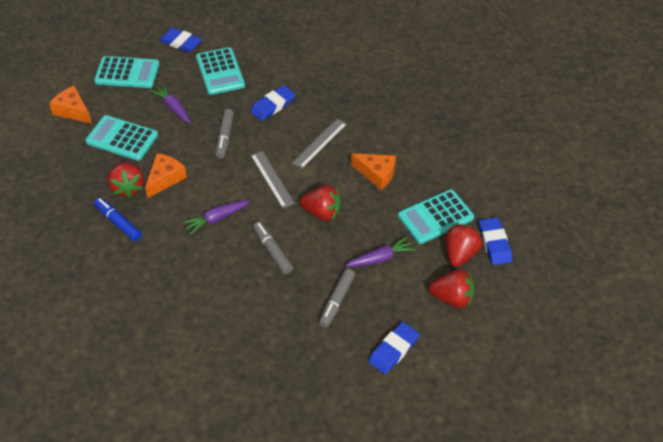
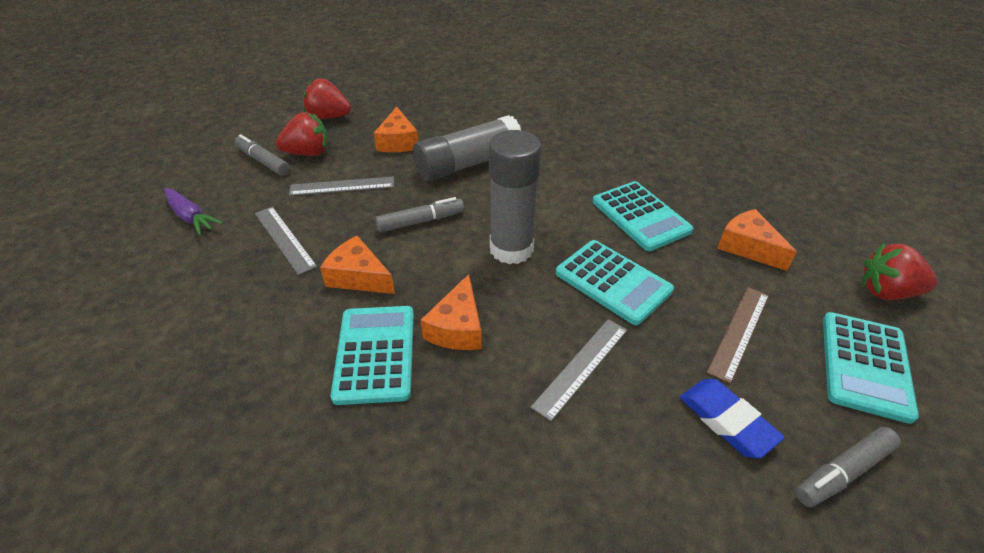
blue eraser: [159,27,202,52] [250,85,295,121] [368,322,420,374] [479,218,512,265] = 4 -> [680,379,785,458] = 1
blue marker: [94,198,142,241] = 1 -> none = 0
brown ruler: none = 0 -> [707,287,769,384] = 1
grey glue stick: none = 0 -> [413,115,521,181] [489,130,541,264] = 2
grey ruler: [251,151,295,208] [292,119,347,169] = 2 -> [255,207,317,275] [289,177,394,196] [530,319,627,421] = 3
orange cheese: [49,86,92,124] [145,153,187,198] [351,154,396,190] = 3 -> [320,236,395,294] [374,107,418,152] [421,274,482,350] [717,209,797,271] = 4
purple carrot: [149,84,191,124] [182,200,250,235] [345,236,416,267] = 3 -> [164,188,223,236] = 1
red strawberry: [108,162,144,198] [300,185,341,221] [429,269,474,308] [446,224,482,267] = 4 -> [276,112,328,156] [303,79,351,119] [862,243,938,300] = 3

